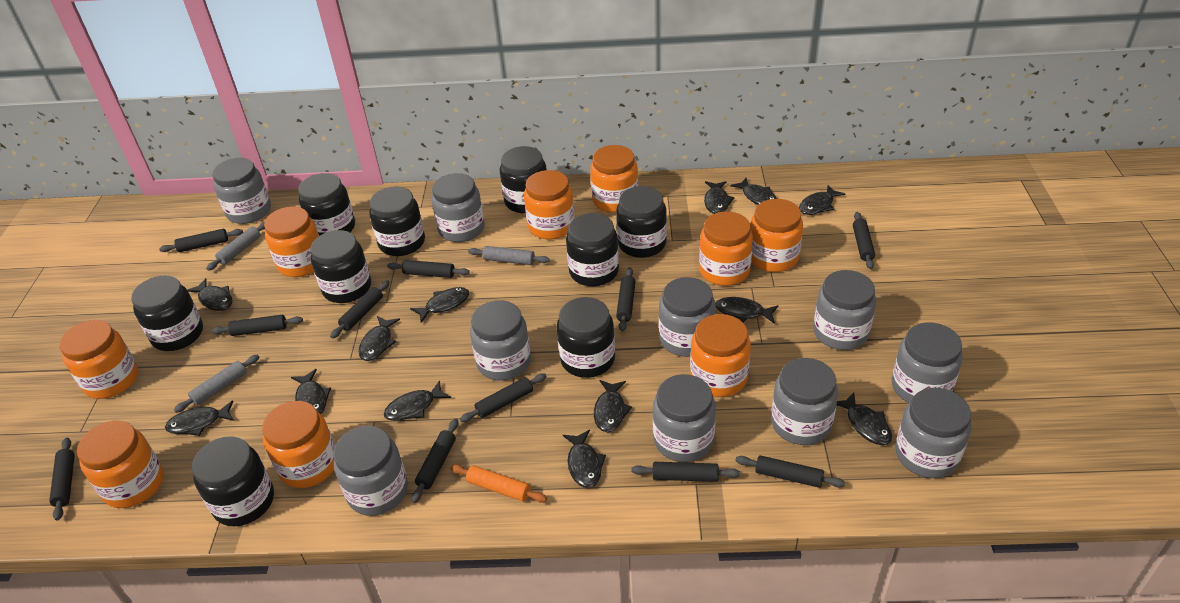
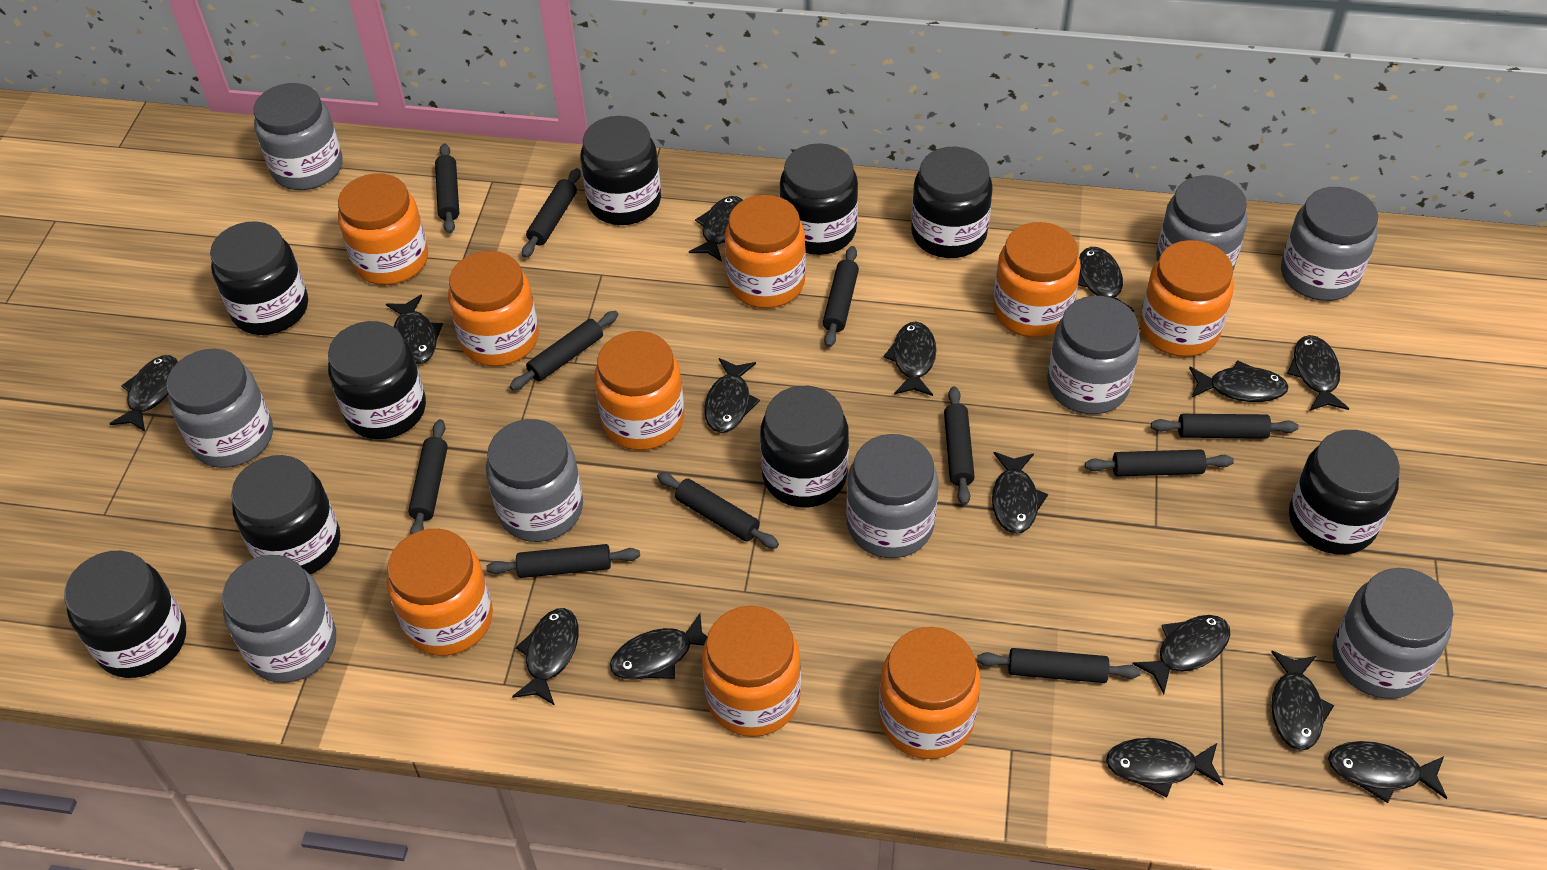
black fish: [165,400,234,436] [187,278,233,311] [291,369,331,414] [359,316,400,361] [384,380,451,421] [410,287,469,323] [563,430,606,488] [594,380,632,432] [704,181,735,214] [715,297,779,324] [730,178,777,205] [799,185,845,215] [837,392,892,445] = 13 -> [109,355,178,432] [386,295,443,364] [512,608,579,705] [610,613,707,680] [689,196,743,262] [704,358,760,433] [884,322,936,396] [992,452,1048,534] [1078,247,1134,312] [1106,738,1224,798] [1132,615,1231,695] [1189,360,1289,402] [1271,651,1334,750] [1287,335,1349,411] [1328,741,1447,803] = 15
grey jar: [212,158,271,224] [334,426,408,516] [431,173,485,242] [470,300,531,381] [653,374,716,462] [659,277,716,357] [771,358,838,445] [813,270,876,350] [892,322,963,403] [895,388,972,478] = 10 -> [166,349,273,468] [222,555,336,683] [254,83,343,190] [486,419,583,542] [846,434,938,558] [1047,296,1140,414] [1156,175,1248,270] [1281,187,1378,301] [1332,568,1453,699] = 9
grey rolling pin: [174,354,259,413] [206,222,265,271] [468,246,550,265] = 3 -> none = 0
orange rolling pin: [450,464,547,503] = 1 -> none = 0

